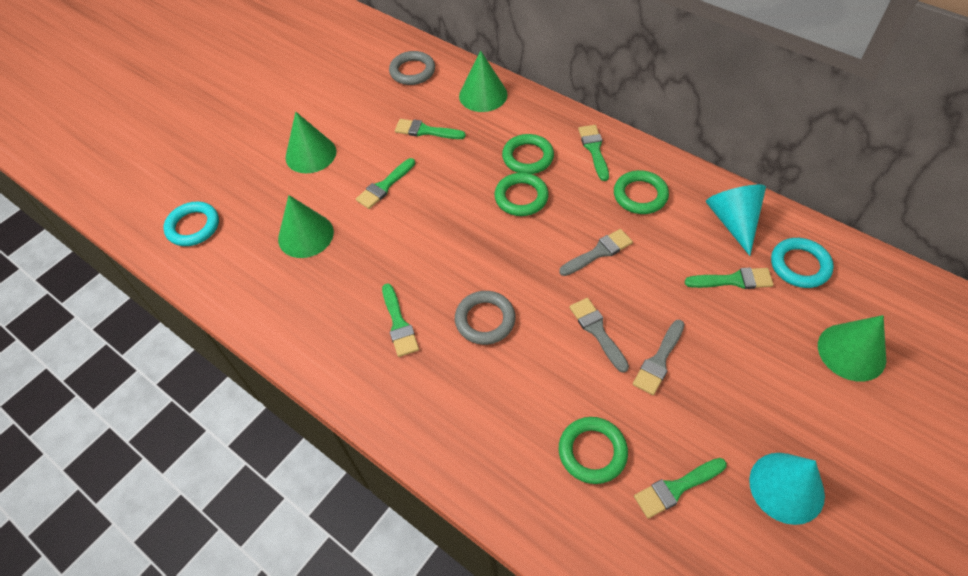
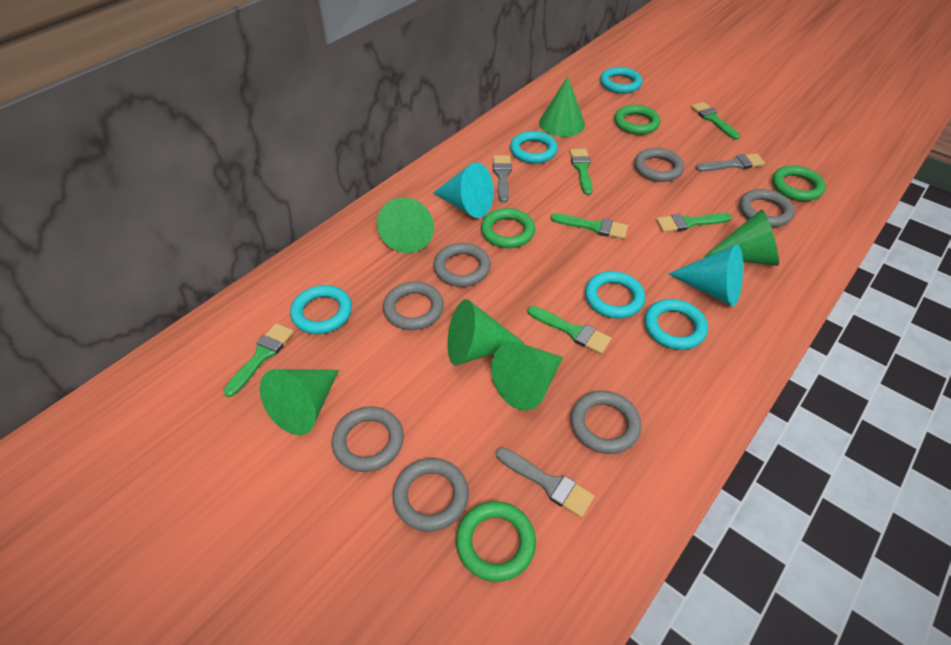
green cone: [278,195,334,258] [285,112,337,173] [459,51,508,112] [818,315,886,382] = 4 -> [260,369,339,435] [377,197,434,253] [447,299,525,365] [491,342,563,410] [539,76,585,137] [703,209,779,266] = 6
grey ring: [389,51,435,85] [455,291,515,345] = 2 -> [332,406,404,472] [383,282,444,330] [392,458,469,532] [433,243,491,287] [570,391,642,454] [634,148,684,182] [739,189,795,227] = 7
turquoise ring: [163,202,219,246] [771,238,834,288] = 2 -> [290,285,352,334] [510,131,558,164] [585,271,645,318] [600,67,643,94] [644,299,708,350] = 5

